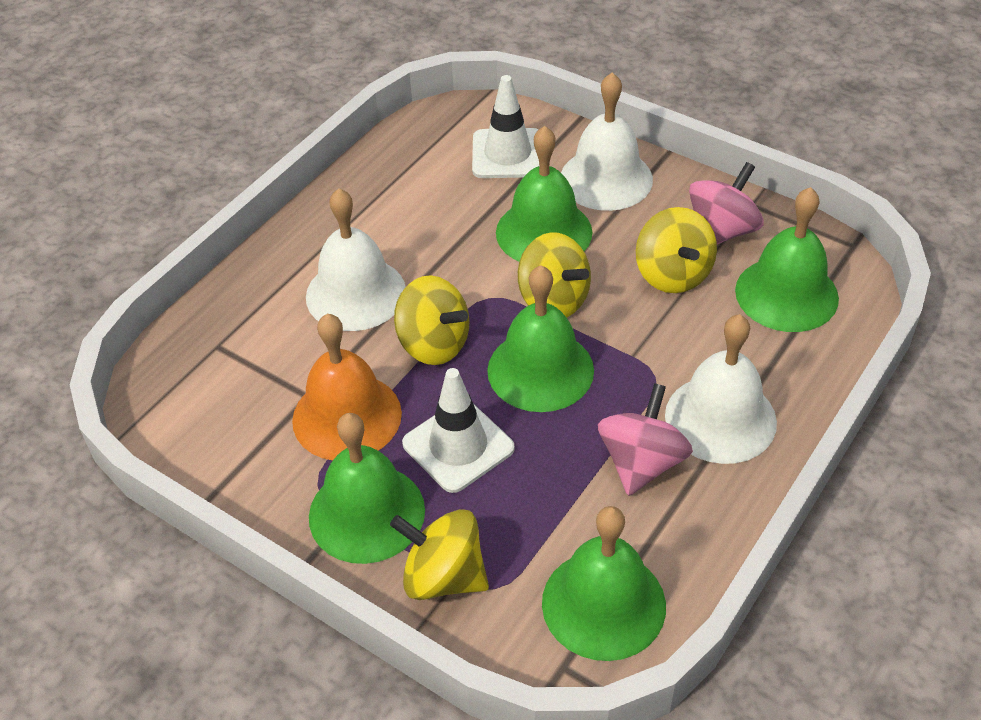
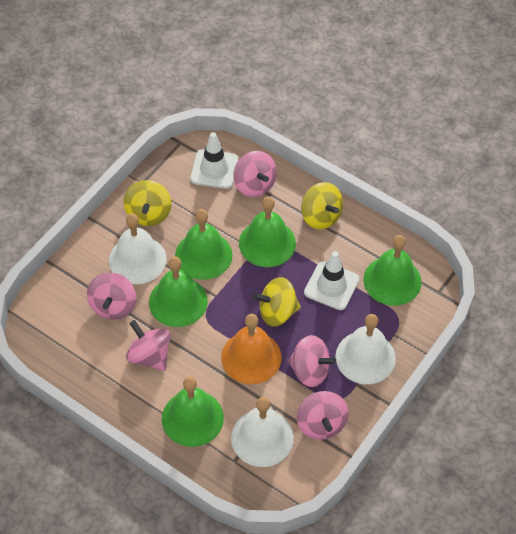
pink spinning top: [598,383,693,496] [689,162,764,244] = 2 -> [87,273,136,320] [126,320,170,371] [233,151,277,197] [288,335,336,387] [297,391,348,440] = 5
yellow spinning top: [390,509,489,600] [394,275,469,365] [518,232,591,318] [636,207,717,293] = 4 -> [123,180,171,226] [253,277,301,327] [301,182,343,230] = 3

